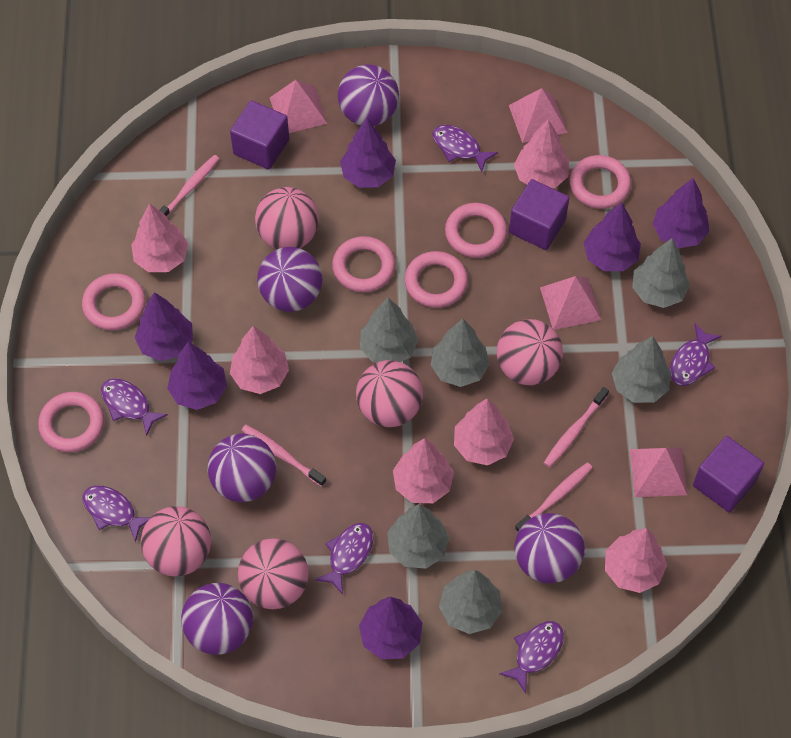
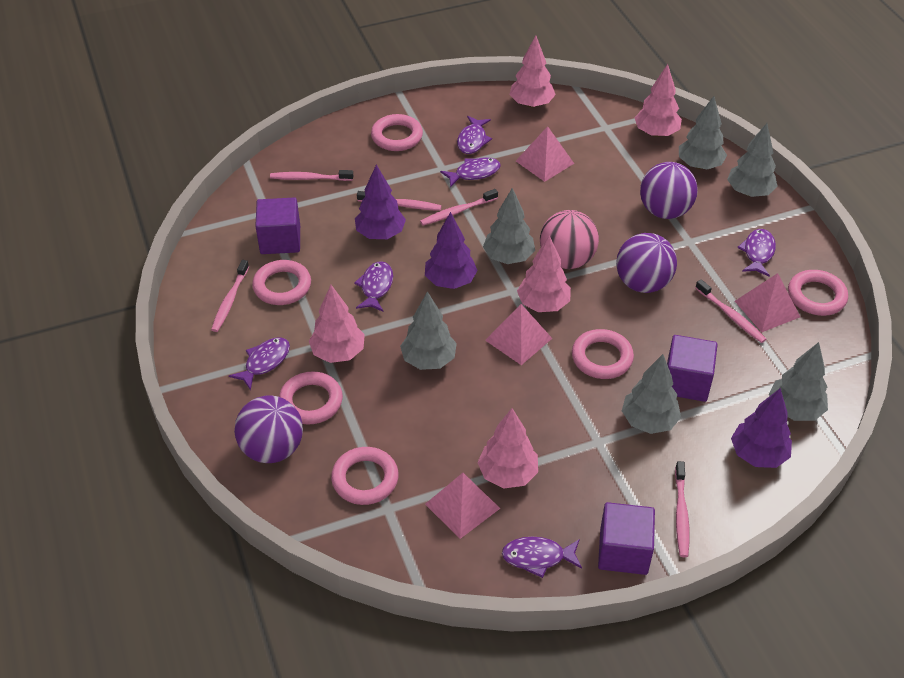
pink ball: [141,506,211,577] [238,538,309,609] [255,187,319,249] [356,360,423,427] [497,319,563,385] = 5 -> [540,210,599,269] = 1
pink toothbrush: [159,155,219,217] [241,425,326,487] [515,462,592,532] [544,387,609,468] = 4 -> [211,260,249,332] [270,170,353,181] [357,191,442,211] [420,189,498,226] [675,461,690,557] [695,279,766,343] = 6
pink tree: [131,203,188,272] [230,326,289,394] [393,438,454,503] [454,398,514,465] [514,119,569,188] [605,528,667,593] = 6 -> [309,285,365,363] [477,408,538,489] [510,36,556,108] [517,235,571,312] [635,64,682,137] = 5
purple ball: [181,583,253,655] [208,434,276,502] [257,247,322,312] [338,64,399,126] [514,513,585,583] = 5 -> [234,396,303,463] [616,233,677,293] [640,162,698,219] = 3
purple tree: [135,292,193,361] [167,342,227,410] [340,118,396,188] [359,597,422,659] [584,202,641,271] [653,178,709,248] = 6 -> [355,164,406,239] [425,212,478,289] [731,388,792,468] = 3

